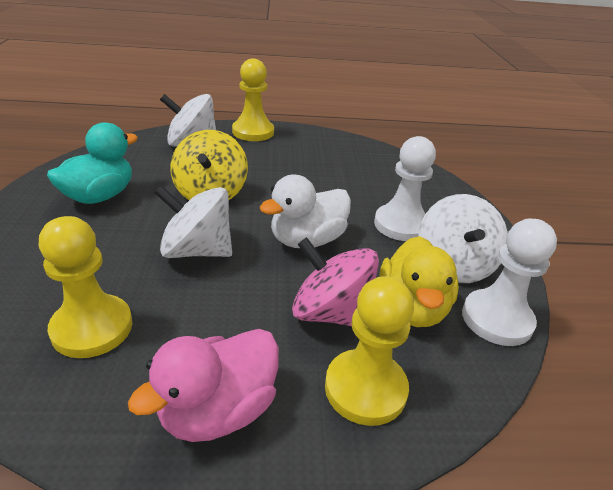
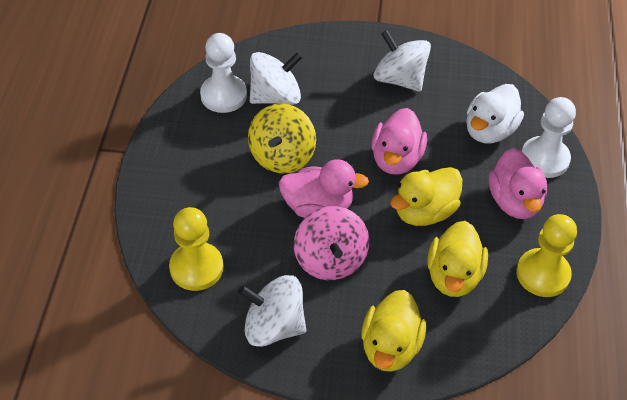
pink duck: [128,329,279,442] = 1 -> [279,159,369,218] [371,108,427,175] [489,148,547,219] = 3
turquoise duck: [47,122,138,204] = 1 -> none = 0
yellow duck: [379,236,459,327] = 1 -> [361,290,426,372] [390,167,462,226] [427,221,488,297] = 3
yellow pawn: [39,216,132,358] [232,58,274,141] [325,276,414,426] = 3 -> [169,207,223,291] [516,214,577,297] = 2

